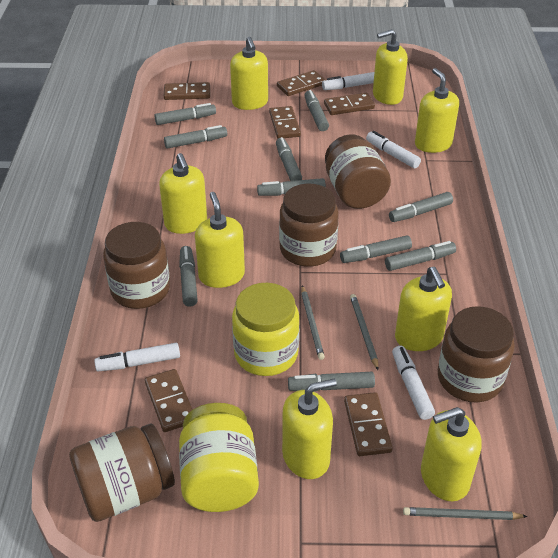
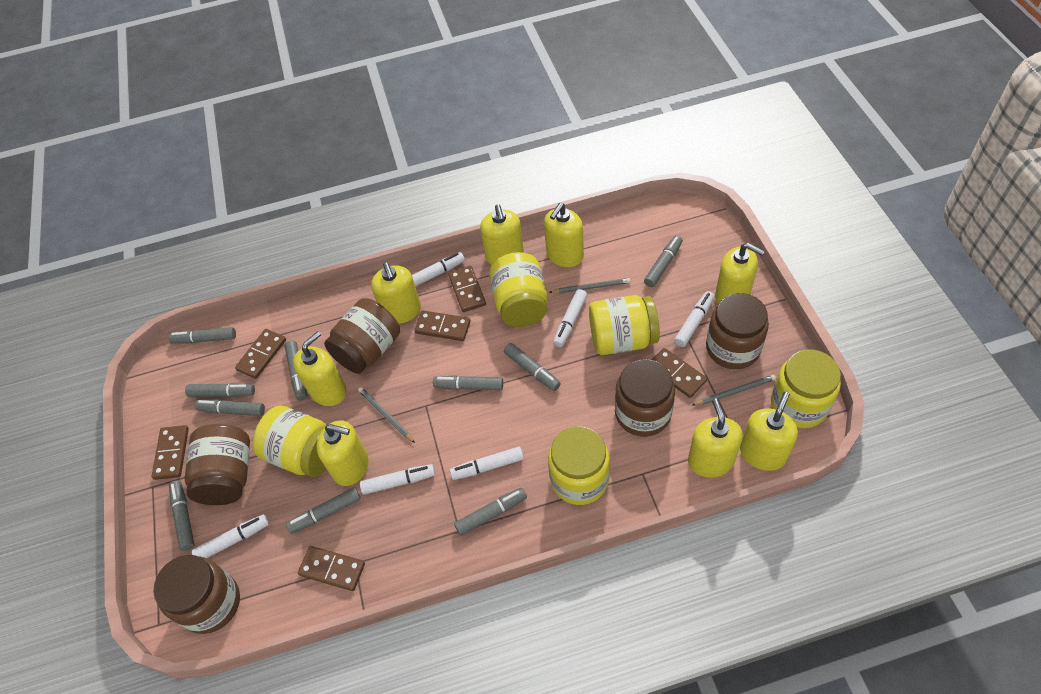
white marker: [94,343,180,371] [322,72,374,90] [366,131,421,168] [392,346,435,420] = 4 -> [192,514,269,558] [360,464,435,495] [412,252,465,287] [450,447,524,480] [553,289,587,347] [674,291,715,347] = 6
yellow jar: [179,403,259,512] [232,283,299,376] = 2 -> [253,405,327,477] [489,252,548,327] [548,426,610,505] [589,295,660,355] [771,349,841,428] = 5

